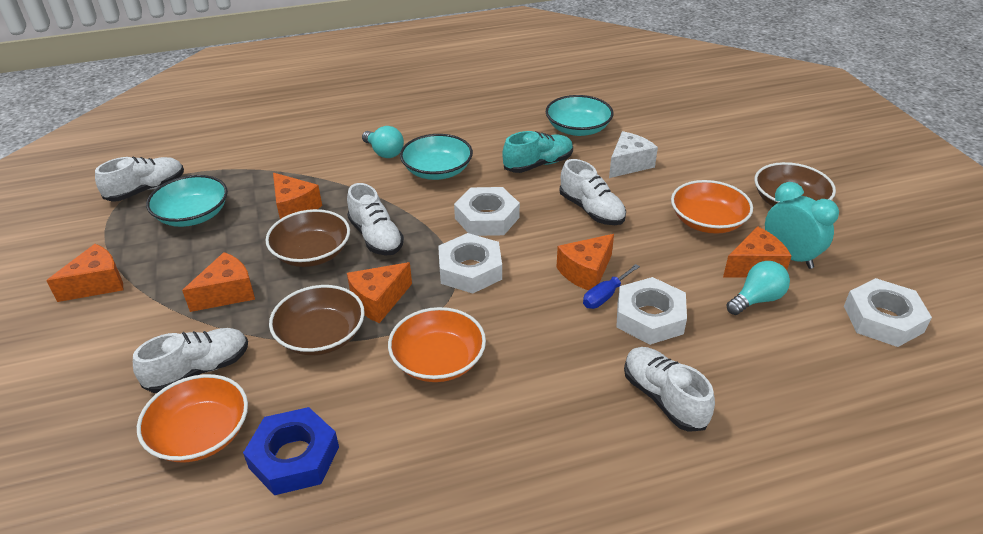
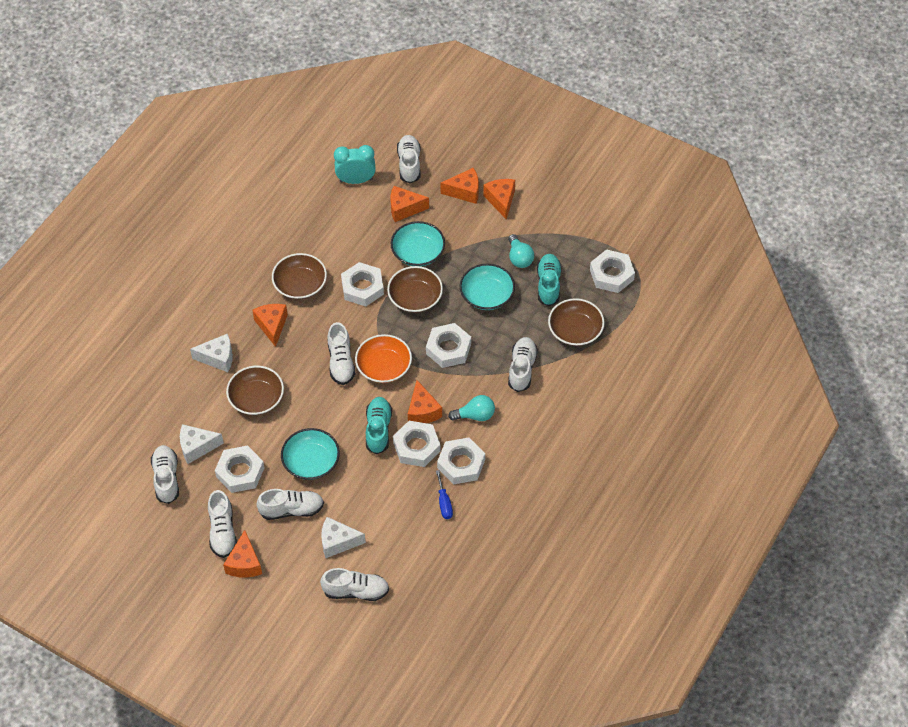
blue nut: [243,407,339,495] = 1 -> none = 0
brown bowl: [266,209,350,267] [269,285,365,355] [754,162,836,206] = 3 -> [226,366,284,415] [272,253,327,300] [387,266,443,313] [548,298,605,346] = 4
orange bowl: [137,374,248,462] [388,307,486,382] [671,180,753,234] = 3 -> [355,334,412,383] = 1
turquoise shoe: [502,131,573,173] = 1 -> [366,397,392,454] [537,254,562,306] = 2
white cheese: [609,131,658,178] = 1 -> [180,424,224,464] [190,334,233,372] [321,517,366,558] = 3
white nut: [438,233,502,294] [454,187,520,236] [616,277,687,345] [844,278,932,347] = 4 -> [215,445,264,493] [341,262,384,306] [393,421,441,467] [426,323,471,368] [437,438,485,484] [590,249,635,293] = 6
white shoe: [95,157,184,202] [133,328,248,393] [347,183,404,256] [560,159,626,225] [624,347,715,432] = 5 -> [151,445,179,504] [208,490,237,558] [257,489,324,520] [320,568,389,601] [327,322,355,385] [397,135,421,184] [508,337,538,392] = 7

